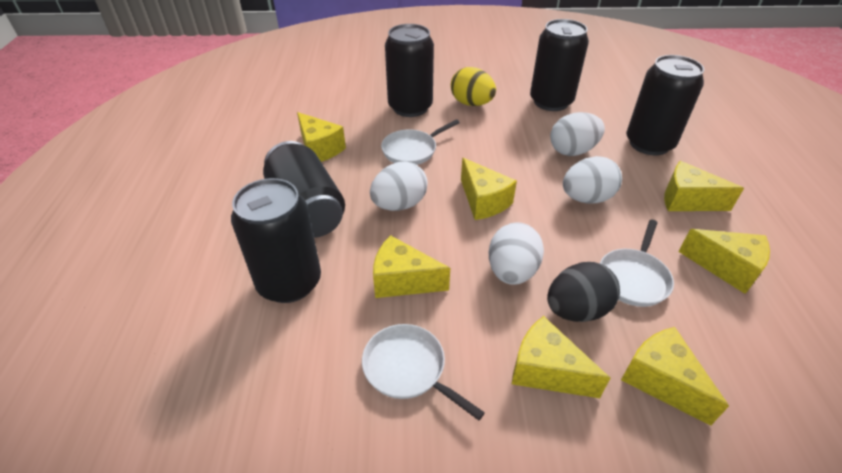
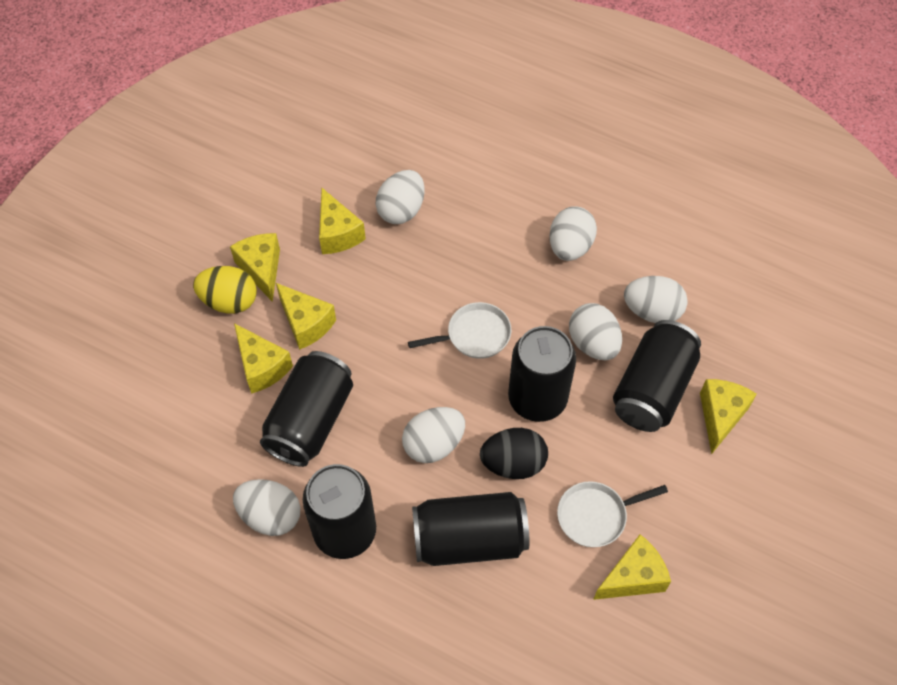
white egg: [370,161,428,211] [489,222,544,285] [550,112,605,156] [563,156,622,203] = 4 -> [233,479,300,536] [376,170,425,224] [402,407,465,463] [549,206,597,261] [569,303,622,360] [624,276,688,323] = 6
white pan: [362,324,485,421] [381,119,460,165] [600,220,674,307] = 3 -> [408,302,512,359] [557,481,668,547] = 2
yellow cheese: [297,112,346,162] [373,235,450,298] [461,158,517,220] [512,316,610,398] [621,327,729,425] [664,161,744,211] [678,229,770,294] = 7 -> [230,233,280,302] [234,323,293,394] [276,283,336,350] [319,188,366,254] [593,534,671,600] [700,379,757,454] = 6

